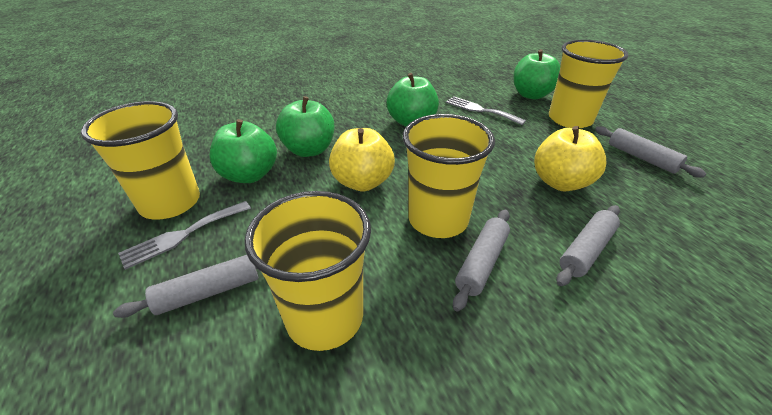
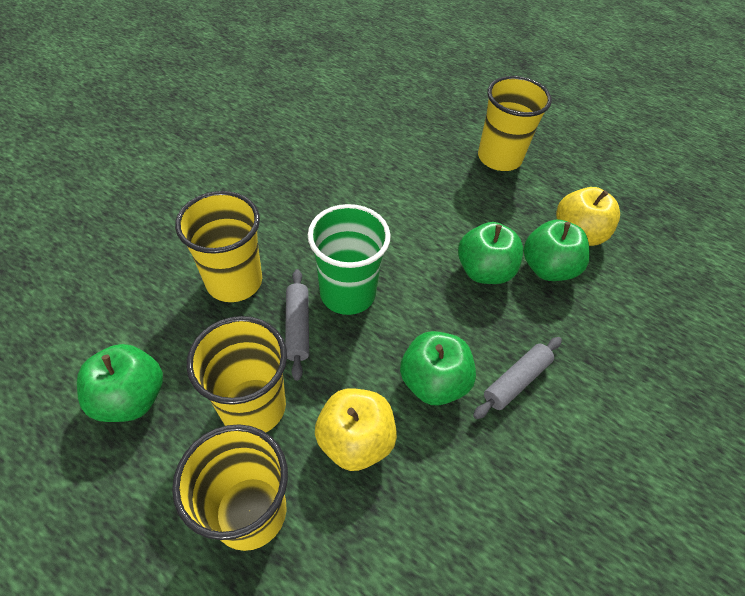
green cup: none = 0 -> [308,204,391,315] = 1
grey fork: [118,201,251,270] [446,96,526,125] = 2 -> none = 0
grey rolling pin: [113,255,258,318] [453,210,510,312] [556,205,620,286] [595,126,706,178] = 4 -> [285,269,309,381] [473,337,562,419] = 2

